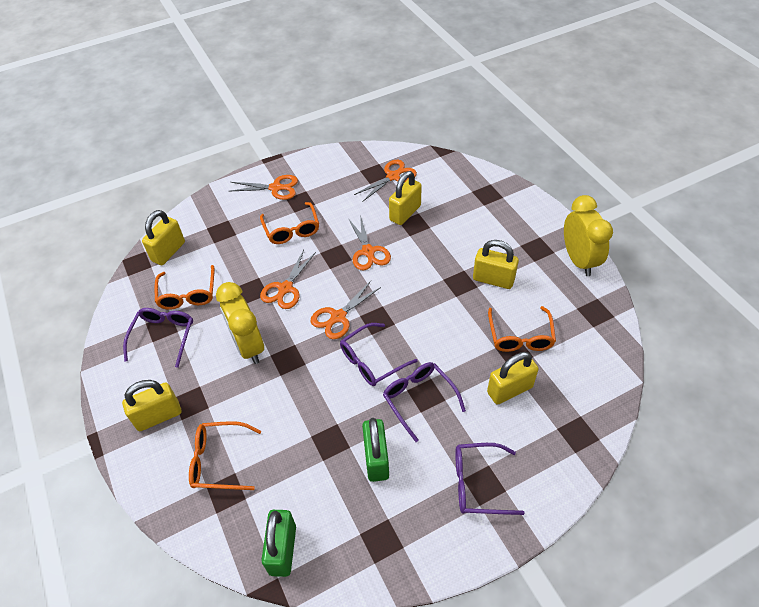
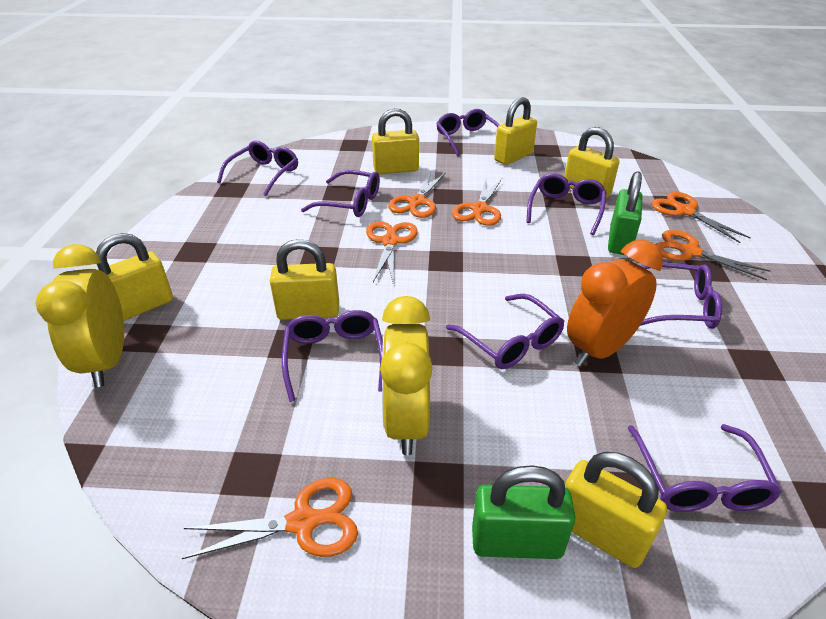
orange clock: none = 0 -> [567,240,663,367] = 1
orange glasses: [155,265,215,310] [189,421,261,490] [260,202,319,244] [488,306,556,352] = 4 -> none = 0
orange scissors: [229,175,298,200] [260,250,316,309] [310,281,381,339] [348,215,391,270] [354,160,417,202] = 5 -> [182,478,358,559] [366,221,418,282] [388,171,446,218] [452,177,502,226] [651,192,751,243] [655,230,771,280] = 6
purple glasses: [123,308,193,368] [340,323,418,386] [383,362,466,442] [455,443,525,515] = 4 -> [217,141,298,196] [282,310,383,402] [301,170,380,217] [436,109,500,156] [446,294,565,369] [526,173,607,235] [628,424,782,512] [640,262,722,329] = 8
yellow padlock: [122,380,181,431] [142,210,185,265] [389,171,422,225] [473,240,519,289] [487,352,538,405] = 5 -> [96,233,173,321] [270,239,339,320] [372,108,419,174] [494,97,537,165] [564,127,619,198] [565,452,667,568] = 6

